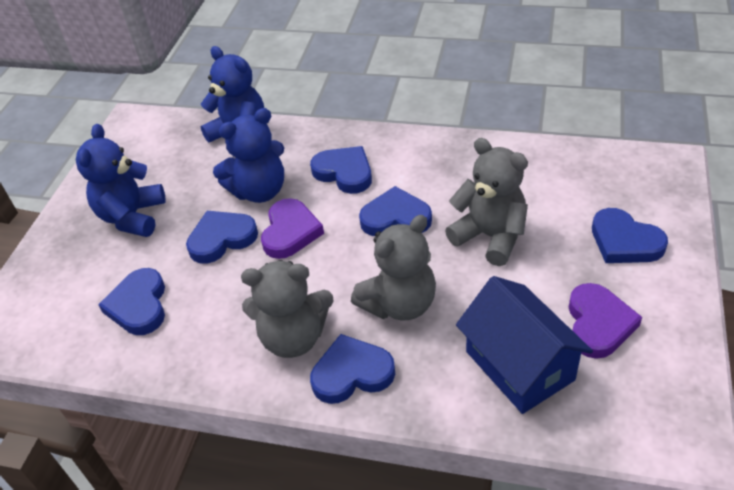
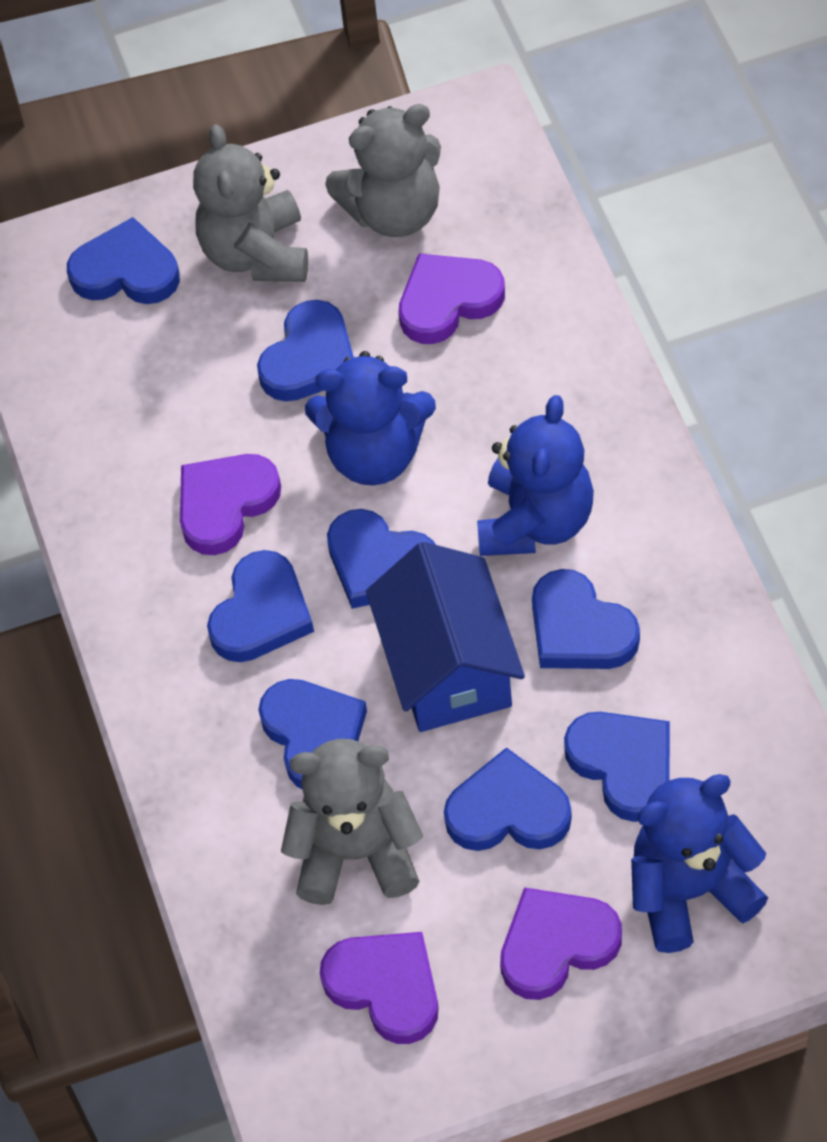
blue heart: [98,268,165,335] [186,211,258,264] [310,146,372,194] [310,334,395,404] [359,186,432,236] [592,208,668,263] = 6 -> [67,217,180,304] [207,550,314,662] [257,300,354,401] [258,679,367,789] [327,509,436,609] [444,747,572,851] [532,569,640,669] [564,712,670,822] = 8
purple heart: [261,198,324,259] [569,283,642,359] = 2 -> [180,454,281,555] [320,932,439,1044] [399,254,505,344] [500,887,622,1000] = 4

